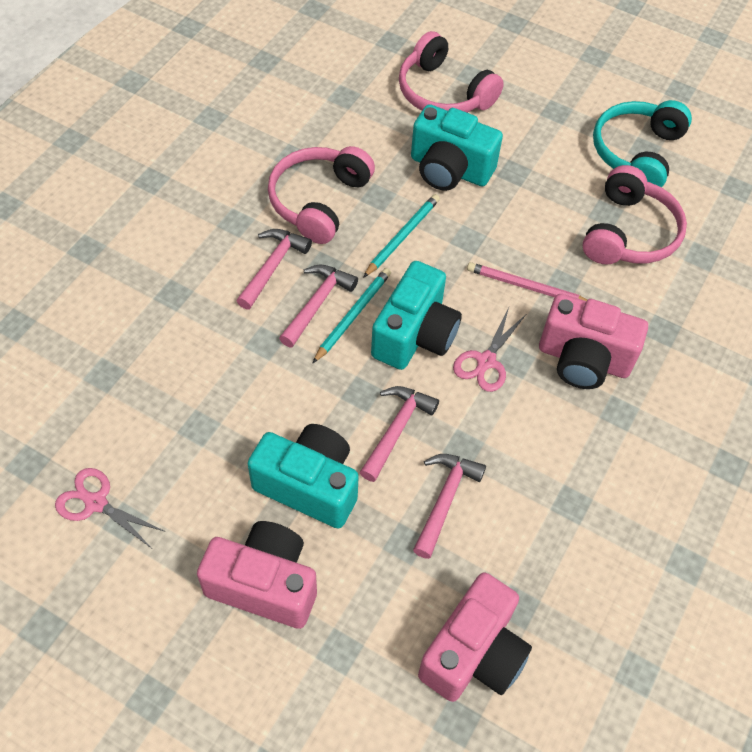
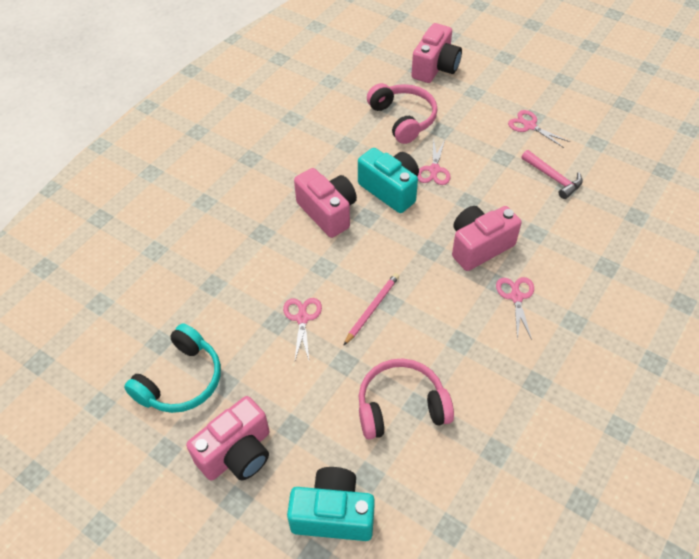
pink camera: [197,521,317,629] [418,572,532,702] [539,294,648,389] = 3 -> [186,396,270,481] [294,168,357,238] [411,23,462,83] [452,206,522,271] = 4
pink hammer: [237,229,312,310] [279,265,358,348] [360,386,439,482] [413,454,486,559] = 4 -> [522,150,583,199] = 1
pink headphones: [268,146,375,244] [399,31,504,113] [582,165,687,265] = 3 -> [359,358,454,439] [367,83,437,144] = 2
pink scissors: [55,468,166,548] [453,308,526,392] = 2 -> [283,298,322,363] [417,138,451,185] [496,277,534,340] [508,110,570,148] = 4
turquoise camera: [247,424,359,529] [371,261,462,370] [411,104,503,191] = 3 -> [287,467,375,541] [358,148,419,213] = 2
turquoise pencil: [313,268,391,363] [363,194,440,278] = 2 -> none = 0

